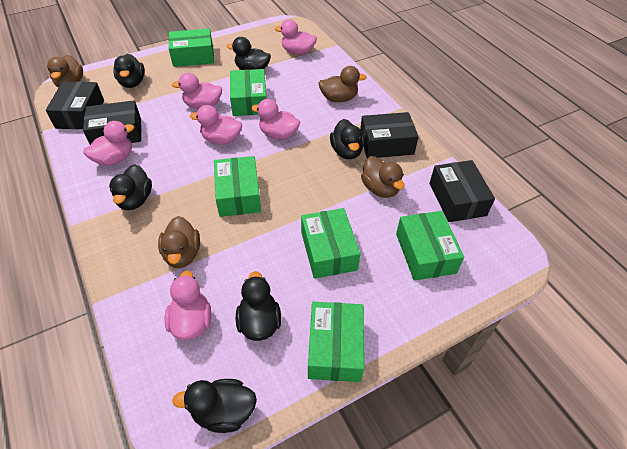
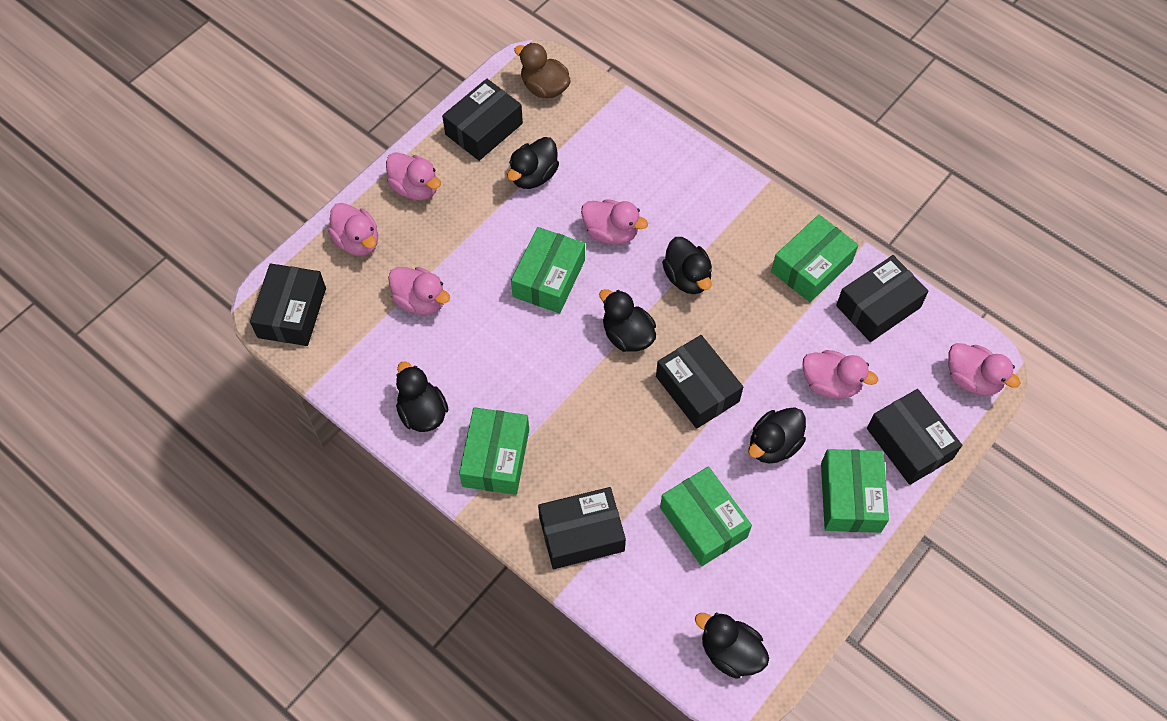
black box: [46,81,104,129] [83,100,141,145] [360,112,419,158] [429,160,495,222] = 4 -> [250,263,326,346] [442,79,523,161] [538,487,626,569] [656,335,743,429] [836,255,929,342] [867,389,962,485] = 6
brown duck: [47,55,83,87] [158,216,200,268] [318,66,367,102] [361,156,405,198] = 4 -> [514,43,571,99] = 1
green box: [169,29,214,67] [214,156,261,217] [230,69,267,116] [301,208,360,279] [308,302,364,382] [396,211,464,281] = 6 -> [459,407,529,495] [511,227,585,313] [660,466,752,566] [771,215,858,302] [821,449,889,533] = 5

